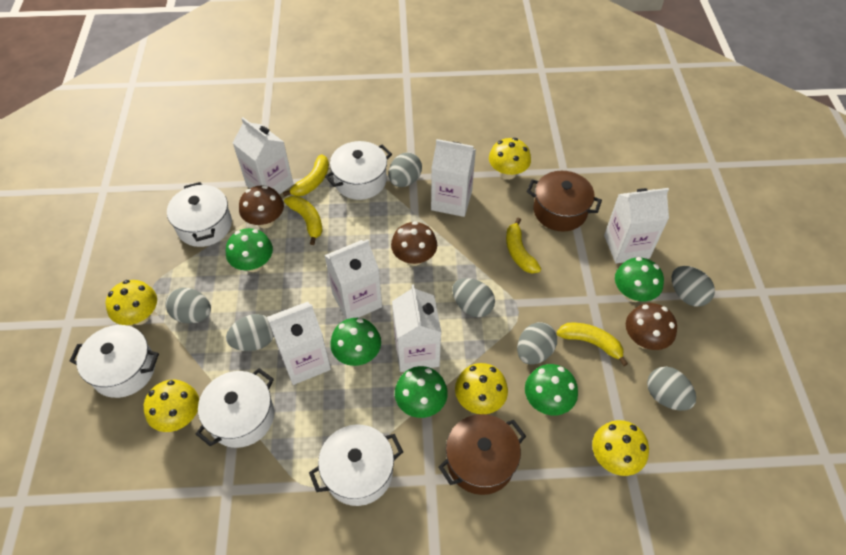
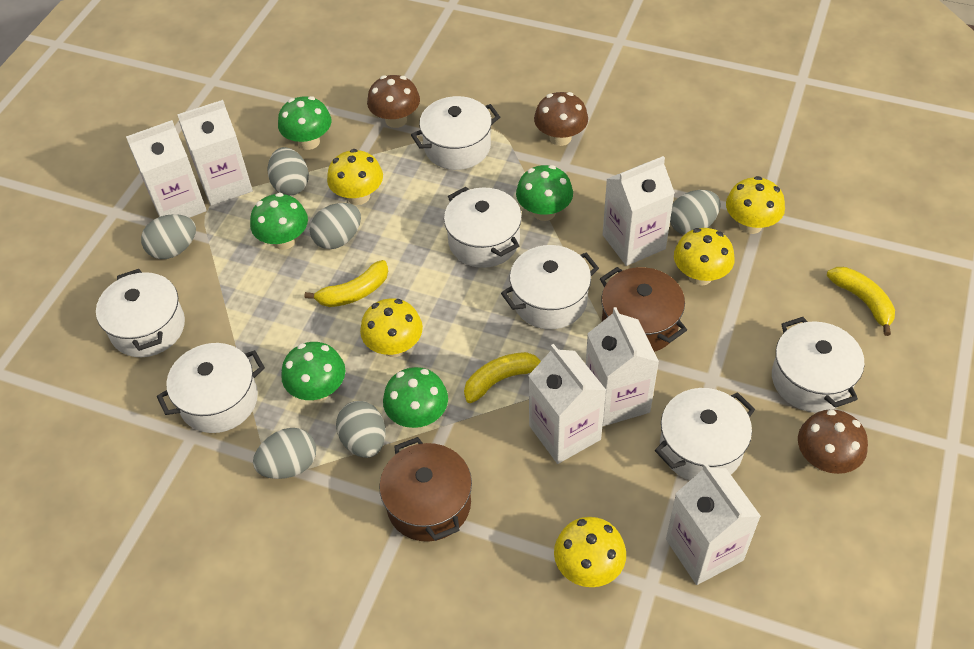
grey egg: [166,288,211,323] [226,314,274,351] [389,152,422,187] [452,278,495,317] [517,322,557,365] [647,366,696,411] [672,266,715,307] = 7 -> [141,214,196,259] [253,428,316,479] [268,147,309,196] [310,203,361,249] [336,401,386,458] [670,190,721,235] = 6
white pot: [69,325,159,398] [167,182,232,247] [196,368,274,448] [309,424,403,506] [325,141,392,200] = 5 -> [96,269,185,357] [157,343,265,433] [411,96,500,170] [444,187,522,268] [501,245,599,329] [655,388,755,480] [772,317,864,412] = 7
yellow banana: [283,154,329,196] [284,196,323,245] [506,218,541,274] [556,323,628,366] = 4 -> [304,260,388,307] [464,352,541,403] [827,267,895,336] = 3

